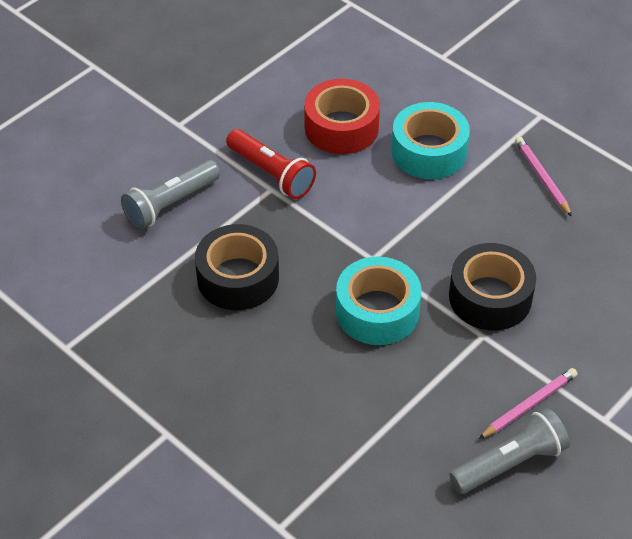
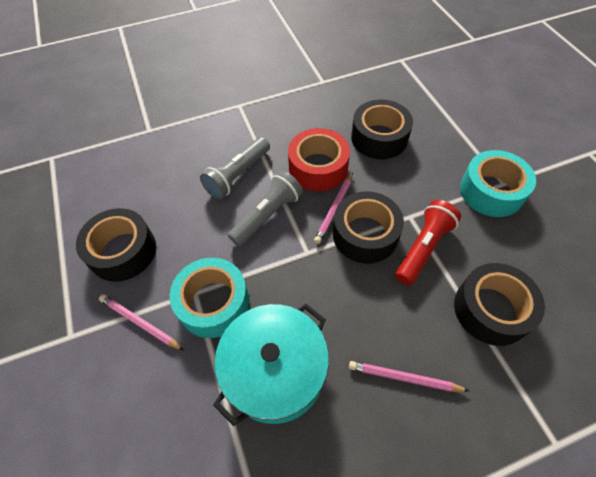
black tape: [195,224,279,310] [449,243,536,330] = 2 -> [76,208,156,282] [333,191,404,264] [351,99,413,159] [454,263,545,346] = 4
pink pencil: [479,368,577,439] [515,137,572,217] = 2 -> [99,294,184,351] [314,172,353,244] [349,361,469,392] = 3
turquoise pot: none = 0 -> [213,304,329,426] = 1

